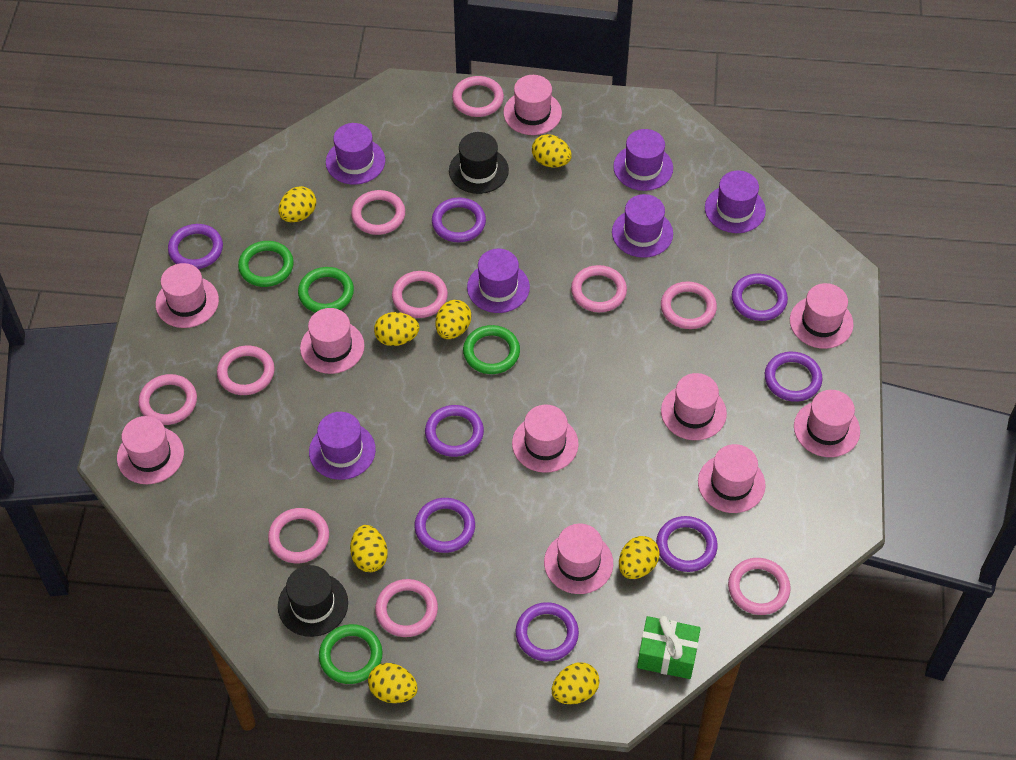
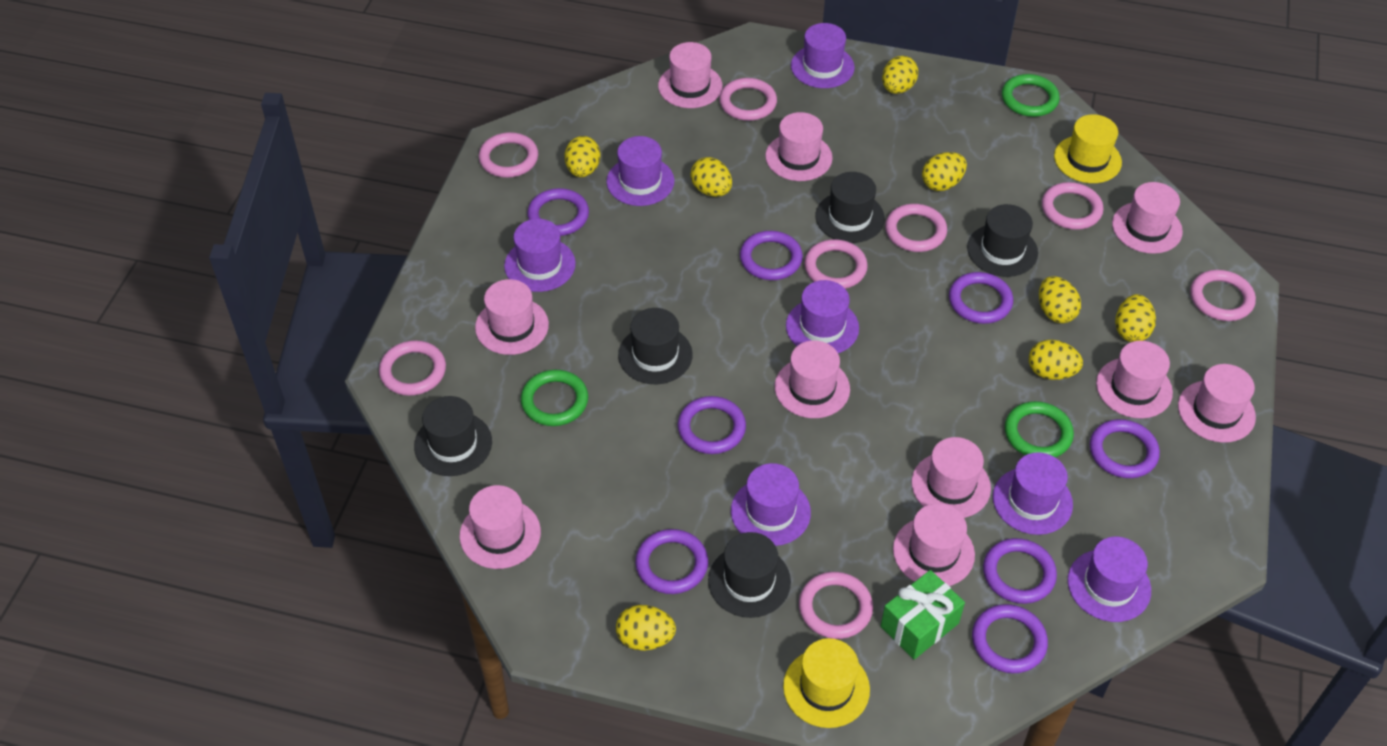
black hat: [278,565,348,637] [449,132,509,194] = 2 -> [414,396,492,476] [618,308,693,384] [708,532,791,618] [815,172,885,243] [967,204,1038,277] = 5
green ring: [238,241,294,287] [298,267,354,313] [319,624,383,684] [463,325,520,374] = 4 -> [521,370,588,426] [1002,74,1060,117] [1005,401,1074,458] = 3
pink ring: [138,374,197,425] [217,345,275,395] [268,508,329,563] [351,190,405,235] [375,579,438,637] [392,271,448,318] [452,76,504,117] [571,265,627,312] [661,281,717,329] [728,558,791,615] = 10 -> [379,340,446,396] [479,132,538,178] [719,78,777,121] [799,572,873,639] [804,239,868,289] [885,204,947,252] [1042,182,1103,230] [1190,270,1256,321] = 8
purple hat: [309,412,376,480] [326,123,385,185] [467,249,530,313] [612,194,673,258] [613,129,673,191] [705,171,766,233] = 6 -> [504,219,576,292] [606,136,675,206] [731,463,811,546] [786,280,859,353] [791,23,855,88] [993,452,1073,535] [1068,537,1151,622] = 7
yellow hat: none = 0 -> [783,638,870,728] [1054,114,1122,183] = 2

